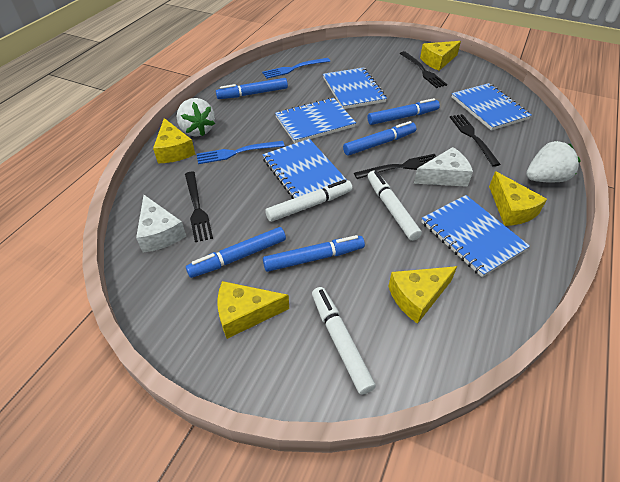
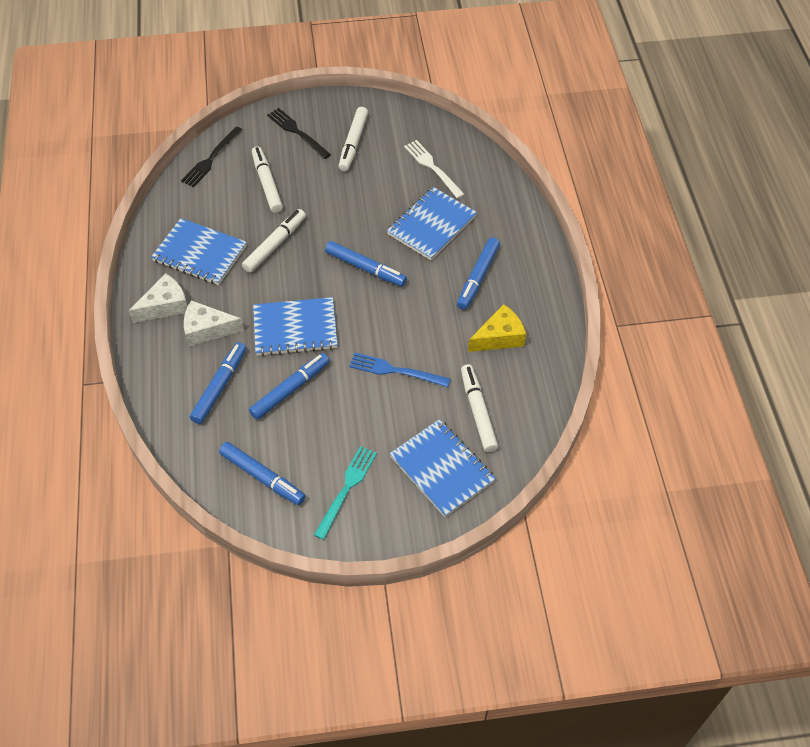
black fork: [185,172,213,242] [354,154,437,179] [400,51,447,88] [450,114,501,167] = 4 -> [181,127,243,187] [267,108,331,159] = 2
blue fork: [197,141,285,164] [262,58,330,79] = 2 -> [349,353,450,387] = 1
blue notebook: [262,139,347,199] [275,98,356,143] [323,67,387,109] [421,195,530,277] [452,83,532,130] = 5 -> [151,218,247,285] [253,297,338,356] [387,187,477,260] [389,419,496,517] = 4
turquoise fork: none = 0 -> [314,446,377,540] = 1
white fork: none = 0 -> [404,140,465,199] = 1
white marker: [265,179,353,222] [312,287,376,395] [367,171,422,241] = 3 -> [242,209,306,273] [252,146,283,213] [339,107,368,171] [461,364,498,452] = 4
white strawberry: [177,98,215,137] [526,141,580,182] = 2 -> none = 0
yellow cheese: [153,118,195,163] [218,281,289,339] [388,266,457,324] [420,41,461,70] [489,171,547,226] = 5 -> [468,304,526,352] = 1

